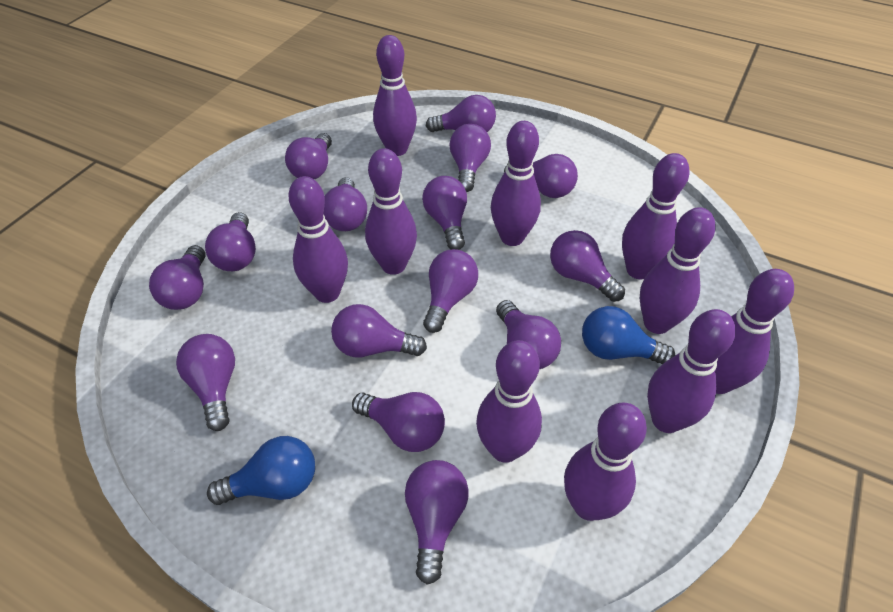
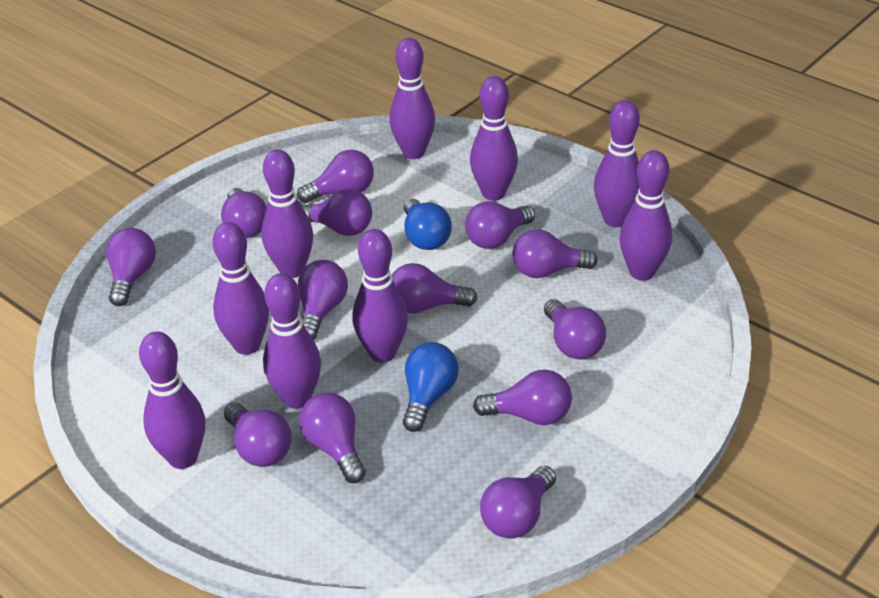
purple bowling pin: [288,176,348,303] [365,148,417,275] [373,35,417,156] [476,340,542,463] [491,121,541,246] [564,402,647,521] [622,153,690,279] [640,207,716,334] [647,309,736,433] [716,269,794,394] = 10 -> [139,332,205,469] [212,222,269,355] [261,149,313,278] [263,273,321,409] [352,229,408,363] [389,38,435,159] [470,76,518,201] [594,100,640,227] [620,150,672,281] = 9
purple light bulb: [149,245,205,310] [176,334,235,431] [205,212,256,271] [285,133,332,179] [324,177,367,231] [331,304,427,357] [352,392,445,452] [405,460,469,585] [422,176,467,250] [423,249,478,333] [426,95,496,132] [449,124,491,192] [496,300,561,369] [504,154,578,198] [550,230,625,302] = 15 -> [106,228,156,306] [221,188,267,238] [224,403,292,467] [297,149,374,203] [298,260,348,340] [299,393,366,483] [301,189,372,236] [392,263,477,314] [465,201,535,249] [473,370,572,425] [480,466,556,538] [512,229,598,278] [544,299,606,359] = 13

